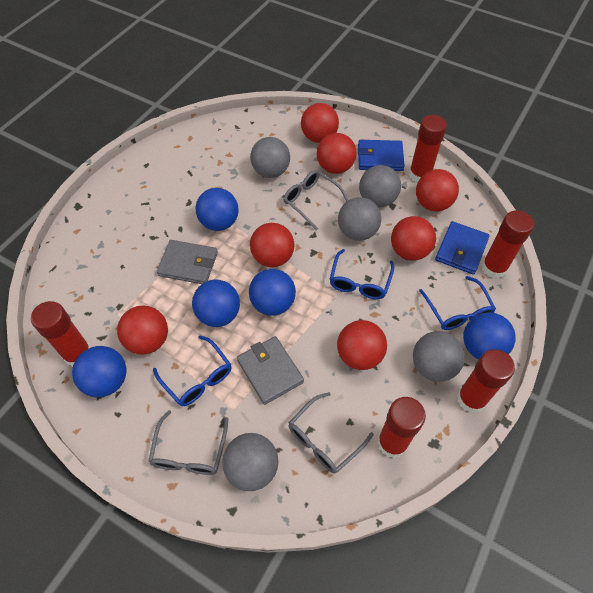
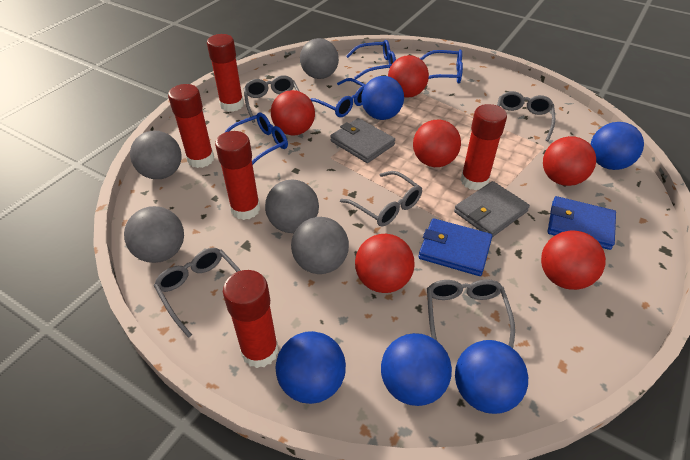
blue glasses: [153,336,231,406] [329,249,394,299] [419,276,496,330] = 3 -> [224,113,288,165] [310,78,365,117] [346,40,396,79] [420,49,463,84] = 4
grey glasses: [148,410,228,475] [283,170,349,230] [288,392,373,474] = 3 -> [154,248,241,338] [244,75,300,123] [340,171,422,227] [427,279,515,348] [497,91,555,141] = 5
red ball: [117,305,168,355] [250,223,294,267] [301,103,339,143] [317,133,356,174] [337,320,387,370] [391,216,436,261] [416,169,459,211] = 7 -> [271,90,315,136] [355,234,415,293] [388,55,429,98] [413,119,461,167] [541,230,606,290] [543,136,596,186] = 6

